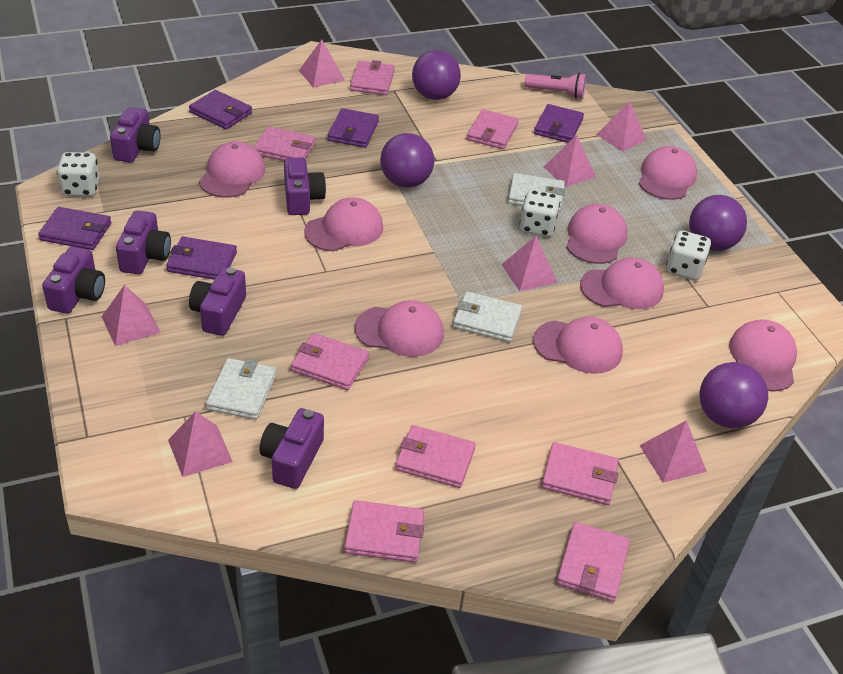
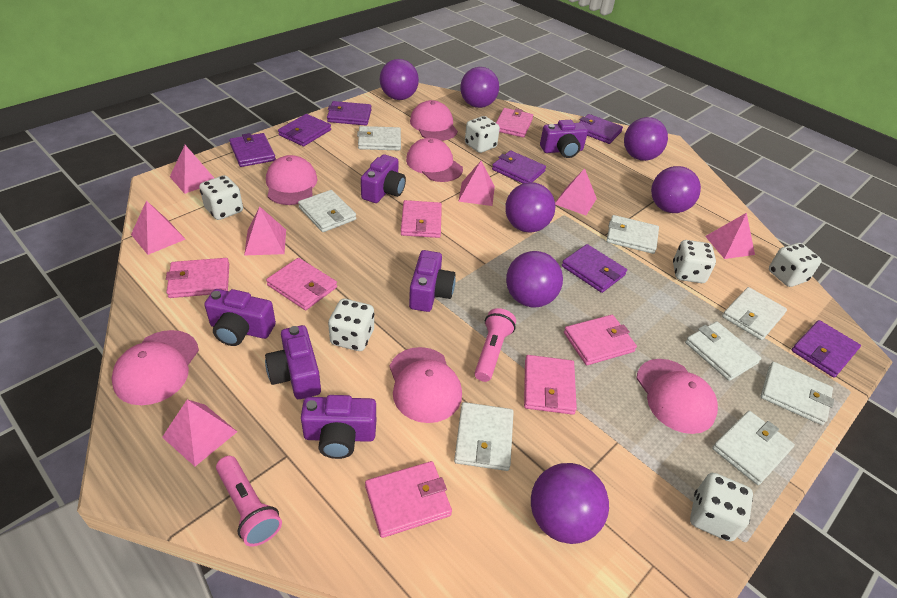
pink cap: [199,141,265,198] [304,197,383,252] [355,300,444,357] [533,317,623,374] [566,204,627,264] [580,257,664,309] [639,146,697,200] [729,319,797,392] = 8 -> [111,330,199,405] [266,155,317,205] [390,347,462,423] [406,138,463,182] [410,100,458,141] [637,359,718,434] = 6
pink flashlight: [525,73,586,99] = 1 -> [216,456,282,547] [474,308,516,382] = 2
pink wallet: [254,127,315,161] [291,333,369,390] [344,500,424,563] [350,60,395,95] [395,425,476,488] [467,109,519,149] [542,442,619,505] [557,522,630,602] = 8 -> [166,258,229,298] [266,258,337,310] [365,461,452,538] [401,200,442,238] [496,108,533,138] [524,355,577,415] [564,315,637,365] = 7
purple ball: [380,133,434,188] [412,50,461,100] [689,195,747,251] [699,362,768,428] = 4 -> [380,59,419,100] [460,67,499,108] [505,182,555,233] [506,251,563,307] [531,463,609,544] [624,117,668,161] [651,166,701,213] = 7
purple wallet: [38,207,111,250] [166,237,237,280] [189,90,252,129] [328,108,379,148] [534,104,584,143] = 5 -> [229,133,276,167] [278,114,331,146] [327,101,372,126] [492,150,546,184] [562,244,627,293] [579,114,623,144] [791,320,861,378] = 7
white dice: [57,152,100,197] [519,190,560,237] [666,231,711,280] = 3 -> [199,175,243,220] [328,299,374,351] [465,116,500,153] [673,240,716,283] [690,473,753,542] [769,243,822,287] = 6
white wallet: [206,358,277,420] [453,291,523,342] [508,173,565,211] = 3 -> [298,190,356,232] [357,126,401,150] [454,402,514,471] [606,215,659,254] [685,321,761,381] [712,411,795,485] [722,287,787,340] [761,362,834,425] = 8

